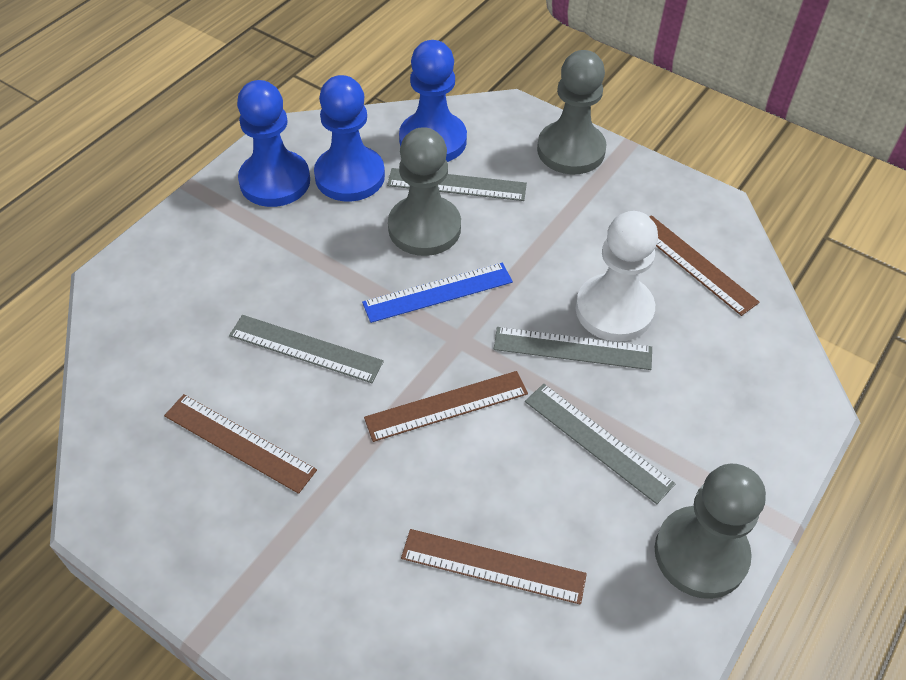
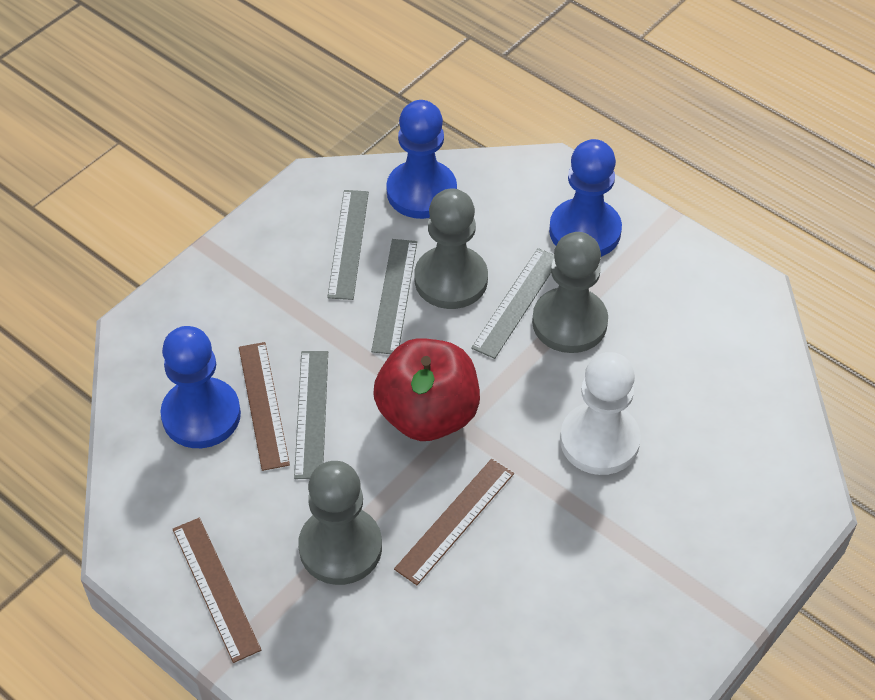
blue ruler: [362,263,513,323] = 1 -> none = 0
brown ruler: [164,394,317,494] [364,371,528,442] [401,529,587,605] [649,215,760,316] = 4 -> [173,518,261,663] [239,342,290,471] [394,459,514,585] = 3
red apple: none = 0 -> [373,338,480,441] = 1

